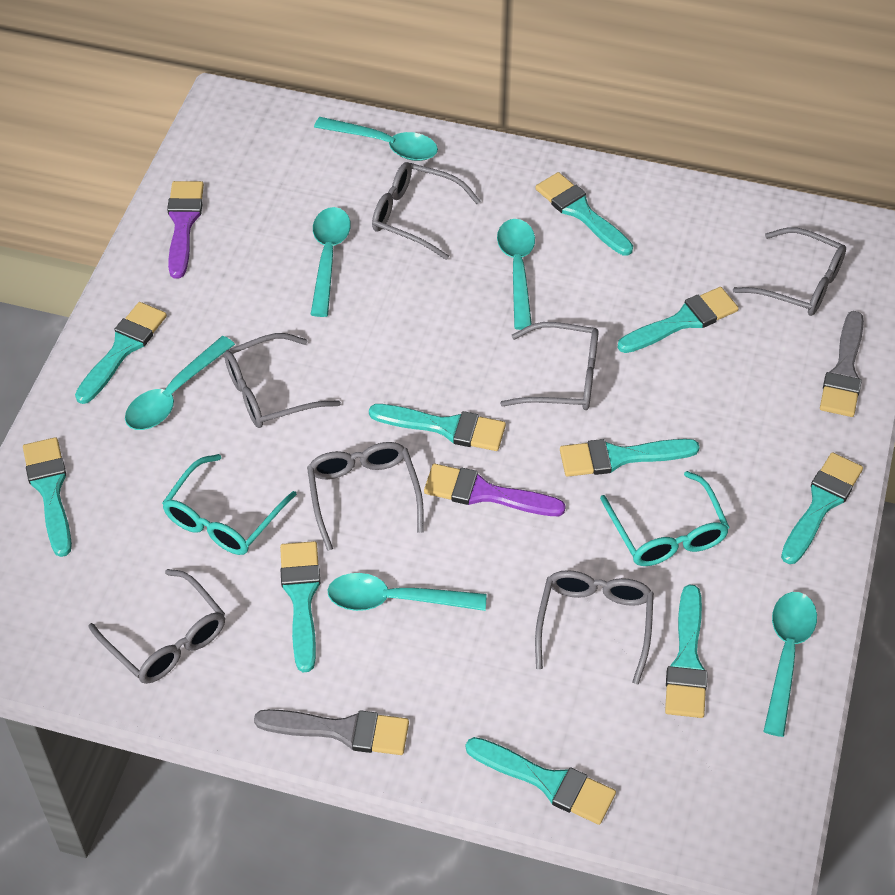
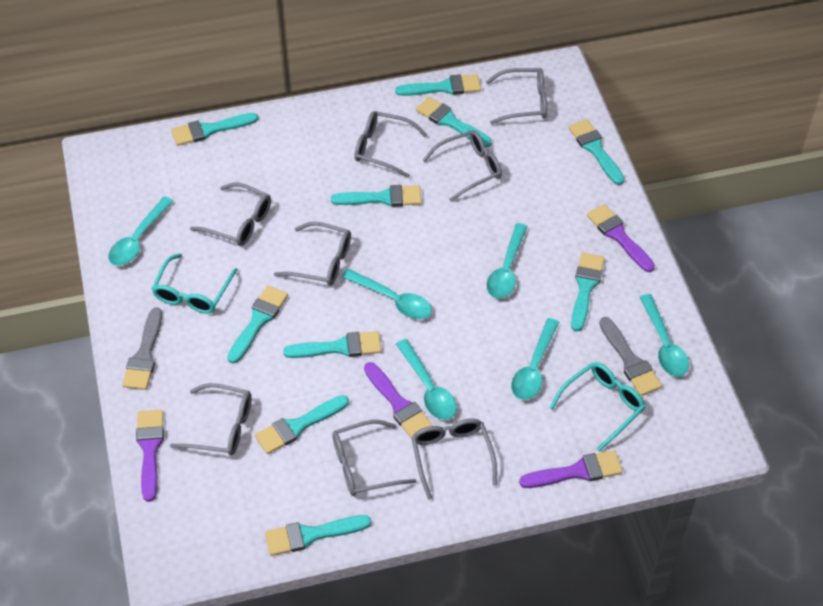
grey glasses: [89,569,225,684] [224,333,341,428] [307,442,424,551] [372,162,480,260] [500,322,599,410] [535,570,654,685] [733,227,846,316] = 7 -> [170,383,252,456] [190,182,271,246] [274,222,351,286] [332,420,416,496] [355,111,427,178] [411,418,497,500] [422,130,502,201] [486,68,547,124] = 8
purple brush: [167,181,204,279] [424,464,566,516] = 2 -> [136,410,164,502] [364,362,433,439] [519,450,623,488] [587,204,655,272] = 4

